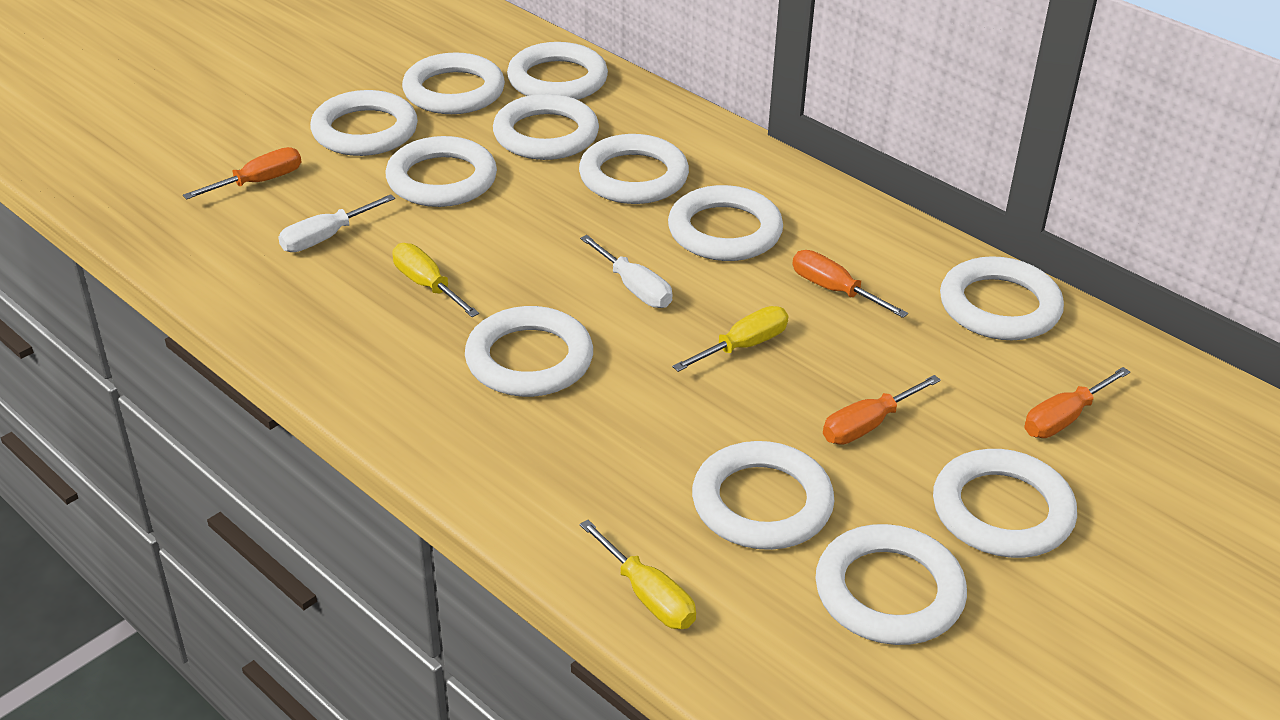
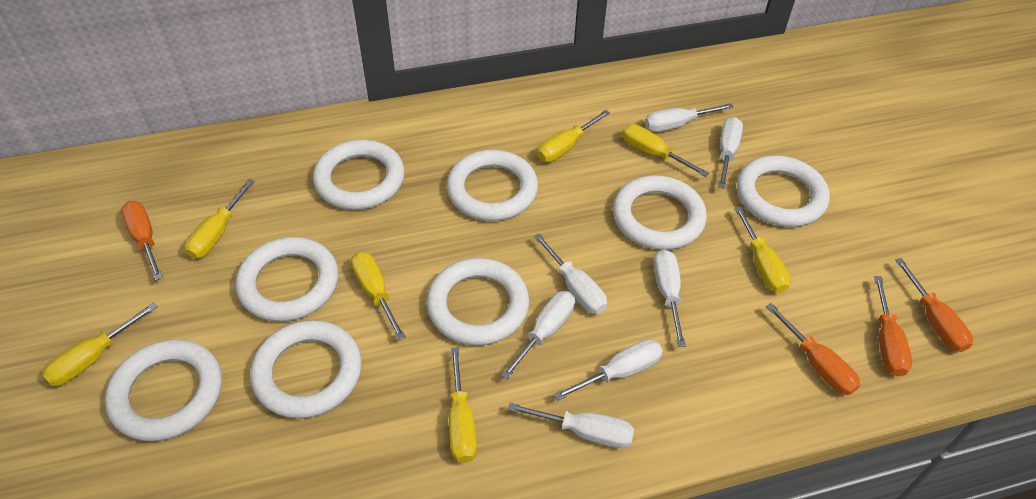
white ring: [310,90,418,156] [385,136,497,207] [402,52,505,114] [465,306,593,397] [493,94,599,160] [507,42,608,100] [579,134,689,204] [668,185,783,261] [692,441,834,550] [815,524,967,645] [933,449,1077,558] [940,256,1064,340] = 12 -> [105,339,222,441] [236,237,339,322] [250,320,361,418] [313,140,405,210] [427,258,529,346] [447,150,538,221] [613,175,707,250] [737,156,830,227] = 8
white screwdriver: [278,194,395,252] [580,235,673,308] = 2 -> [501,291,575,380] [508,403,634,448] [534,233,607,314] [554,339,663,401] [645,103,734,132] [654,249,686,347] [718,117,743,189] = 7
yellow screwdriver: [392,243,479,317] [580,520,696,629] [672,306,788,372] = 3 -> [42,303,157,386] [185,179,255,259] [351,252,406,340] [449,347,477,463] [537,110,610,162] [622,124,709,177] [734,206,790,293] = 7

